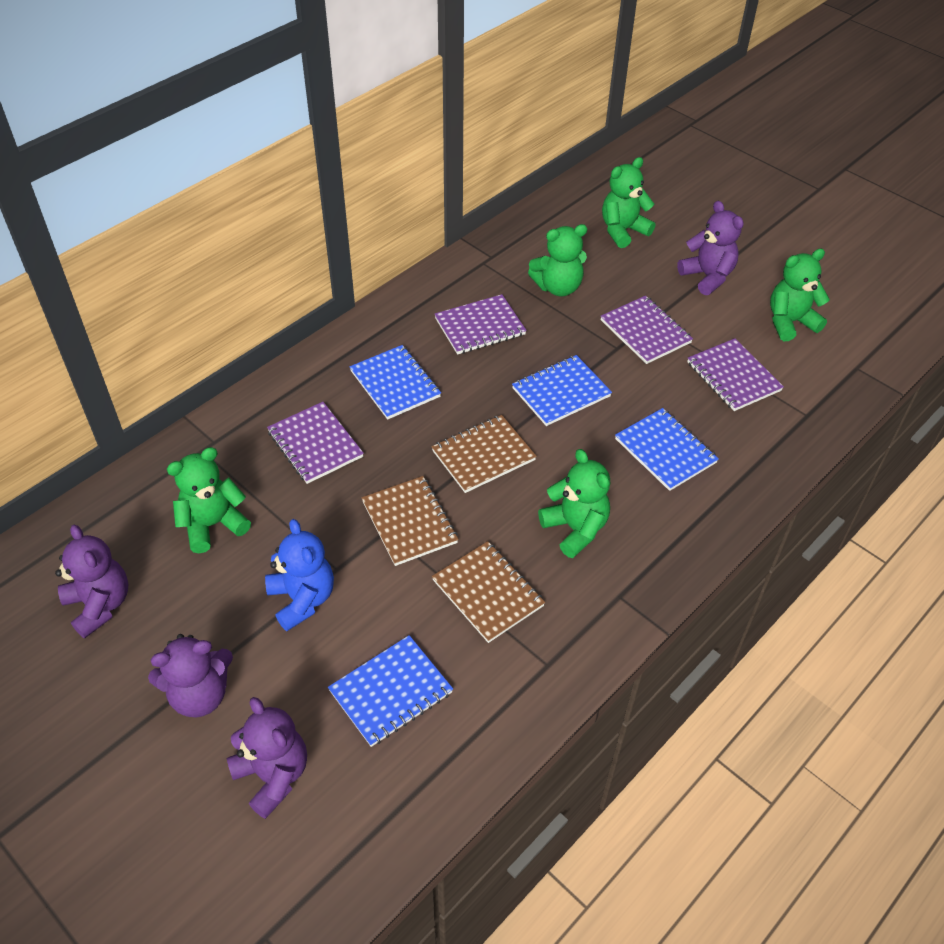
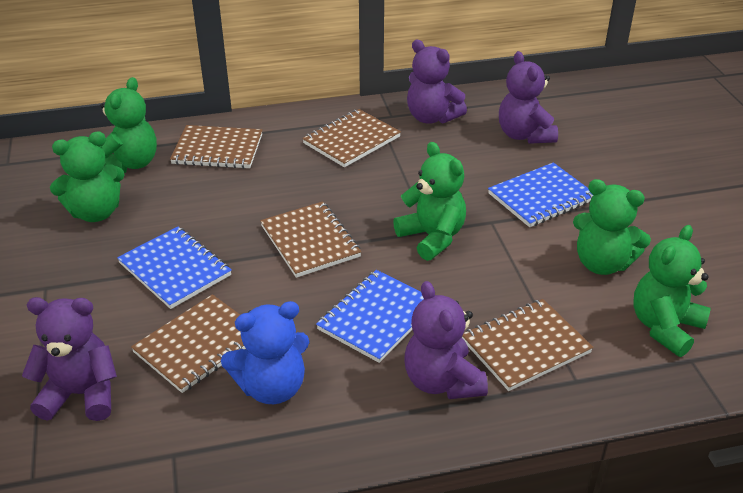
blue notebook: [328,635,453,747] [350,345,441,420] [512,355,612,426] [615,408,719,491] = 4 -> [117,226,232,309] [316,270,424,363] [488,162,593,227] = 3
brown notebook: [361,476,458,566] [432,415,537,493] [432,541,545,643] = 3 -> [131,294,246,393] [170,125,262,169] [260,201,361,278] [302,109,401,167] [462,299,593,391] = 5
purple notebook: [267,402,364,484] [435,294,527,355] [600,296,693,364] [687,338,784,411] = 4 -> none = 0

